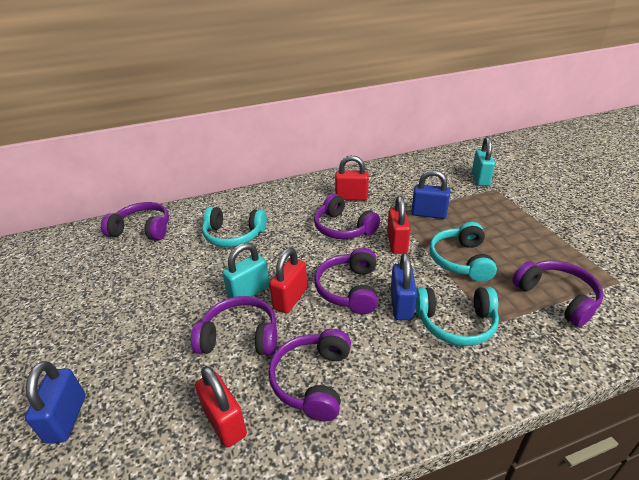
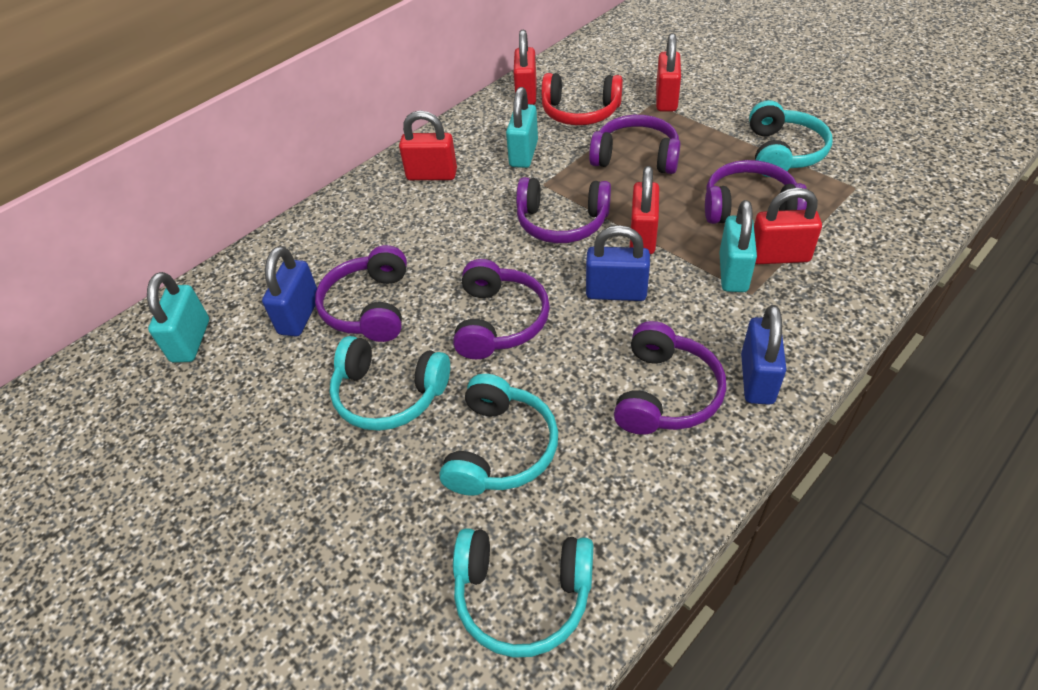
red headphones: none = 0 -> [541,73,623,125] = 1
red padlock: [195,366,247,447] [269,248,307,313] [335,155,369,201] [387,196,410,254] = 4 -> [399,111,457,180] [514,30,537,105] [630,166,659,254] [656,33,681,112] [754,188,822,264] = 5
turquoise headphones: [202,207,267,247] [415,287,499,346] [429,222,497,282] = 3 -> [330,336,450,431] [440,374,558,496] [453,528,593,658] [749,100,833,177] = 4
turquoise padlock: [222,243,270,298] [472,137,495,186] = 2 -> [147,272,209,363] [506,87,538,168] [719,200,757,292] = 3

